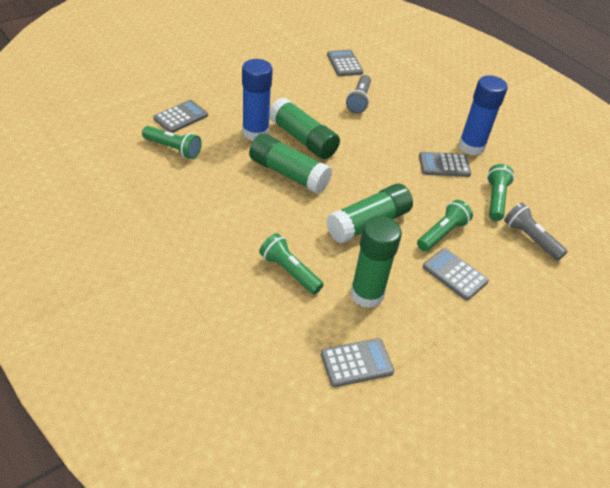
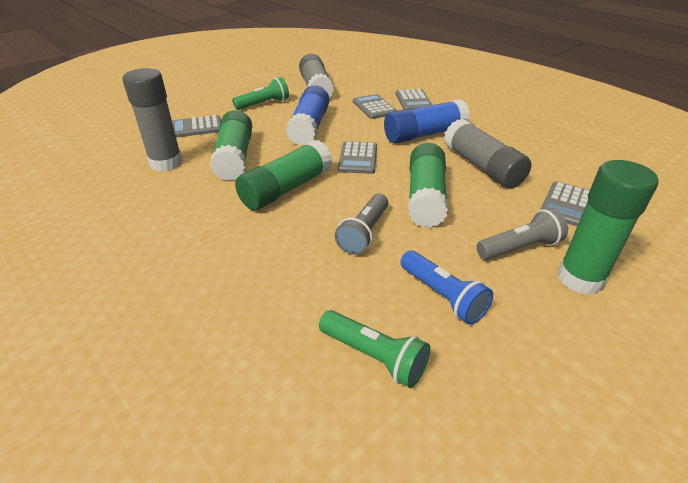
blue flashlight: none = 0 -> [400,250,493,324] = 1
green flashlight: [142,126,202,159] [259,233,324,294] [417,200,473,252] [487,164,514,221] = 4 -> [232,77,289,110] [319,310,430,388] = 2
grey glue stick: none = 0 -> [122,68,183,172] [299,54,334,99] [444,119,531,188] = 3

